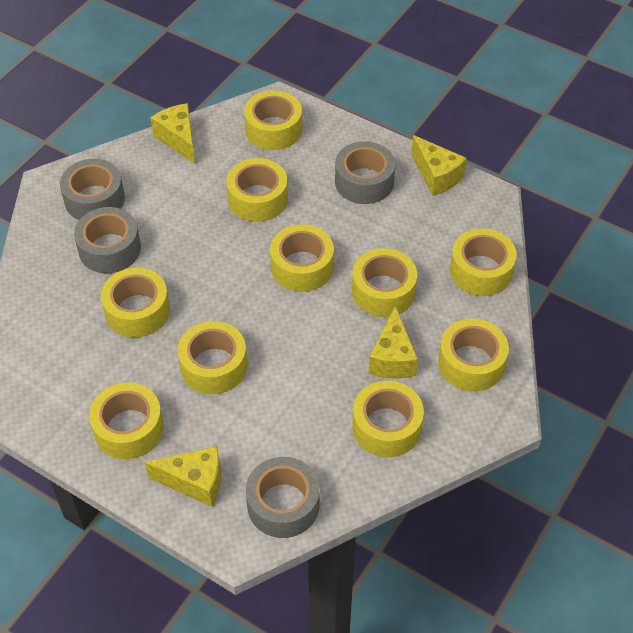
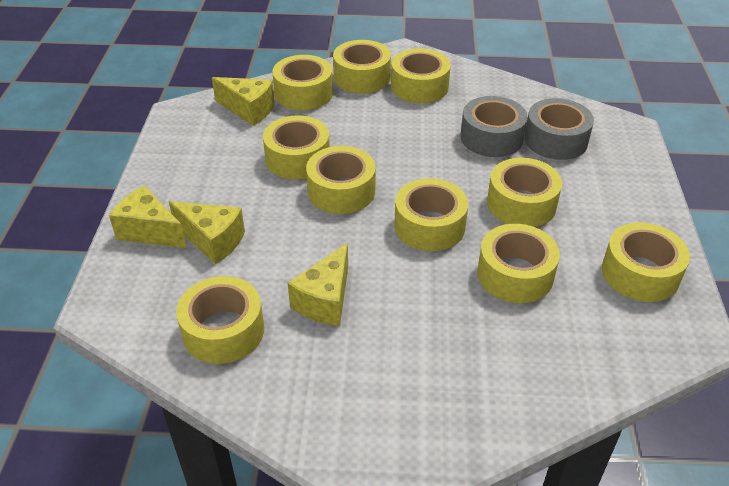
grey tape: [60,159,125,220] [74,207,141,273] [246,457,320,538] [335,141,395,204] = 4 -> [461,96,528,157] [524,98,594,160] = 2

